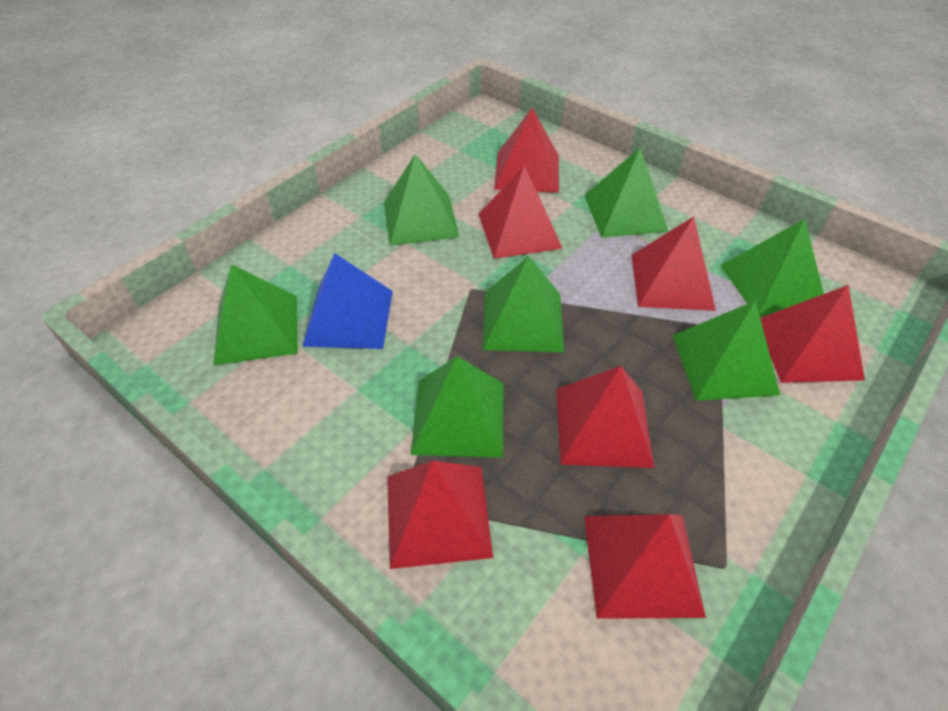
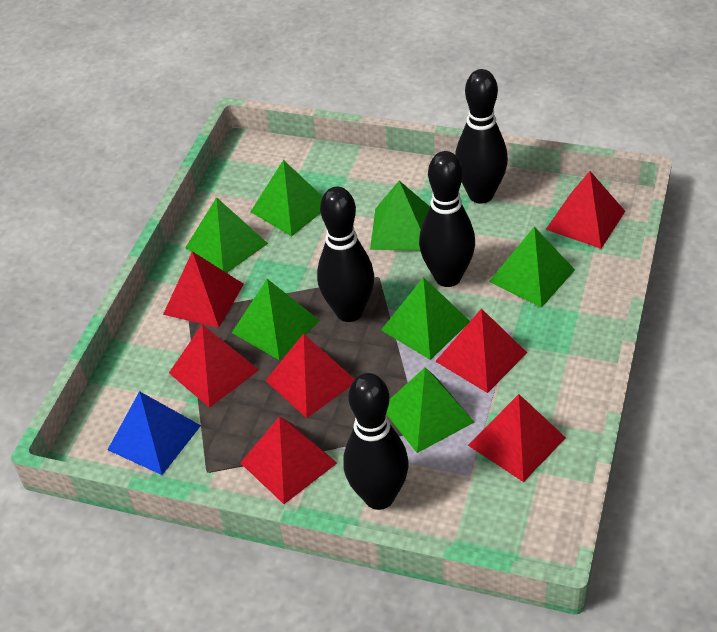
black bowling pin: none = 0 -> [317,187,374,322] [343,373,409,510] [419,151,475,287] [455,69,508,204] = 4

